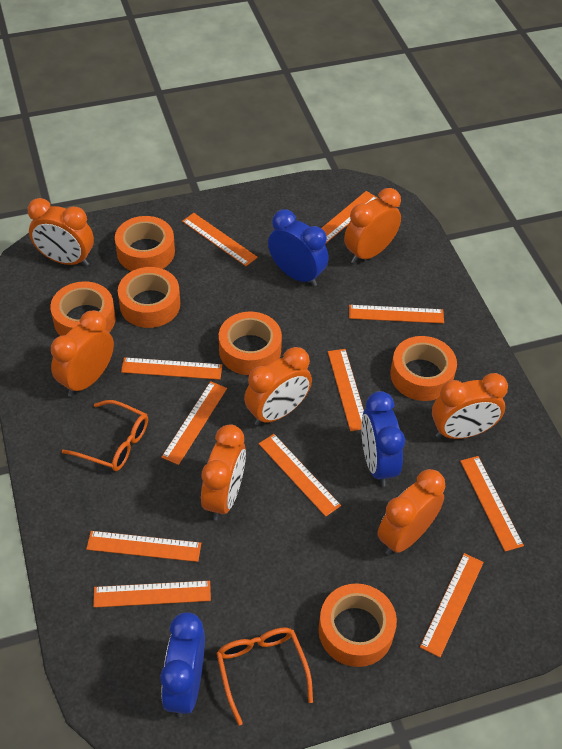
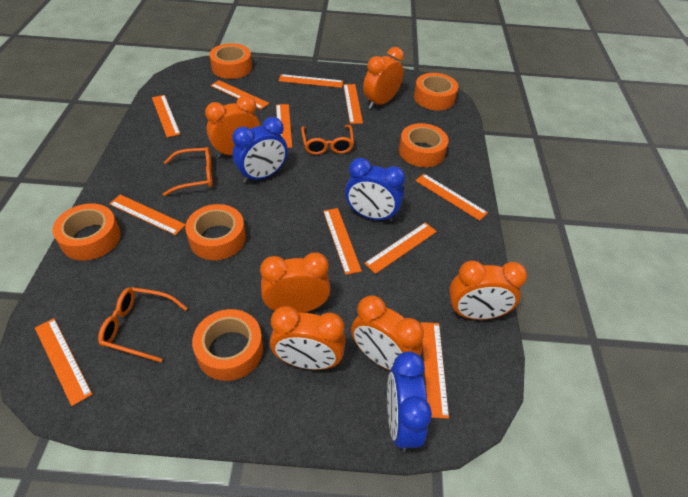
orange clock: [27,198,94,266] [51,310,114,396] [201,424,246,520] [244,347,312,426] [344,188,401,264] [377,469,445,555] [432,373,508,439] = 7 -> [205,95,261,158] [260,252,331,313] [270,306,346,370] [351,295,424,370] [363,47,404,109] [449,261,527,320] = 6
orange glasses: [62,400,148,471] [216,627,313,725] = 2 -> [98,287,188,362] [163,147,213,196] [301,125,354,155] = 3

